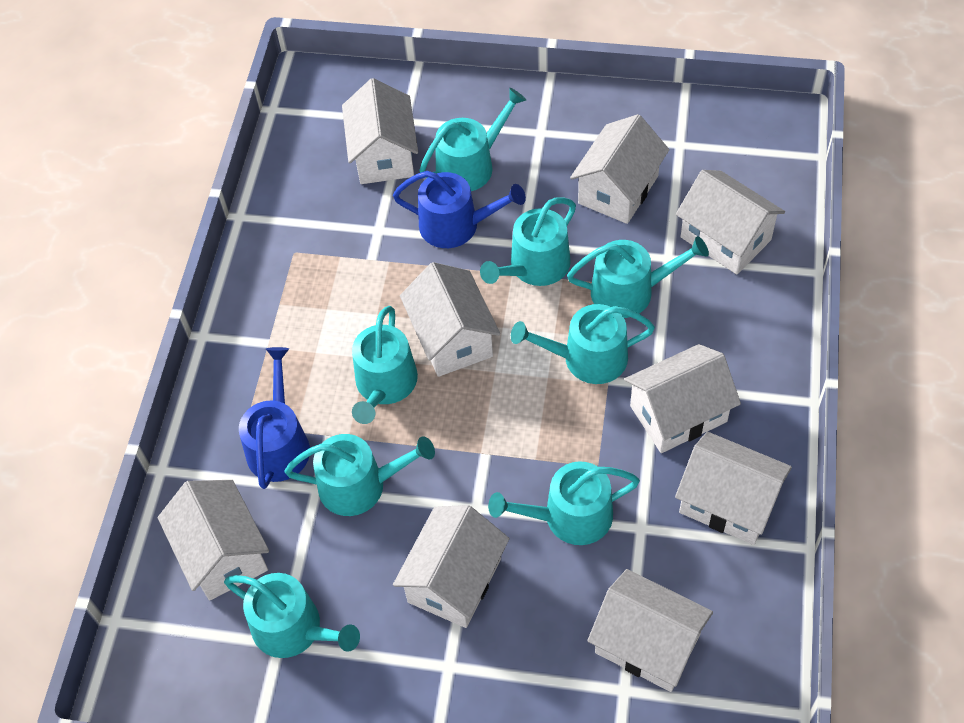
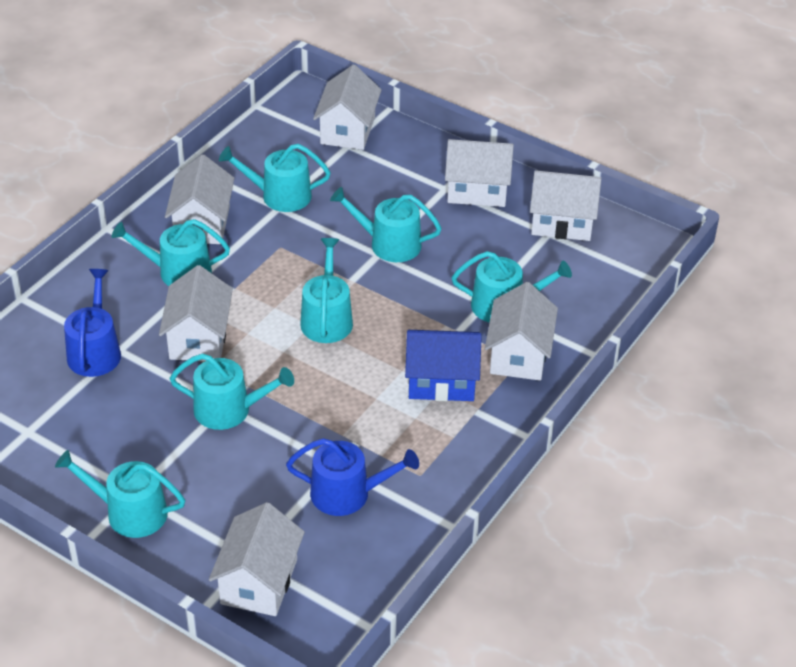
blue house: none = 0 -> [405,330,482,401] = 1
turquoise watering can: [224,573,360,658] [284,434,435,516] [352,306,418,424] [419,88,526,191] [480,197,576,286] [488,461,640,545] [511,304,655,384] [567,236,709,318] = 8 -> [55,450,185,538] [112,219,230,286] [169,354,294,430] [219,144,331,212] [300,238,353,343] [330,187,442,262] [452,251,572,322] = 7
white house: [158,480,269,601] [342,78,418,184] [393,505,510,628] [400,262,500,377] [570,114,669,224] [588,569,713,692] [624,344,741,453] [675,432,792,545] [676,170,785,274] = 9 -> [159,265,233,361] [165,155,234,244] [209,502,305,616] [313,65,382,150] [445,139,514,207] [485,282,558,381] [530,170,601,241] = 7

